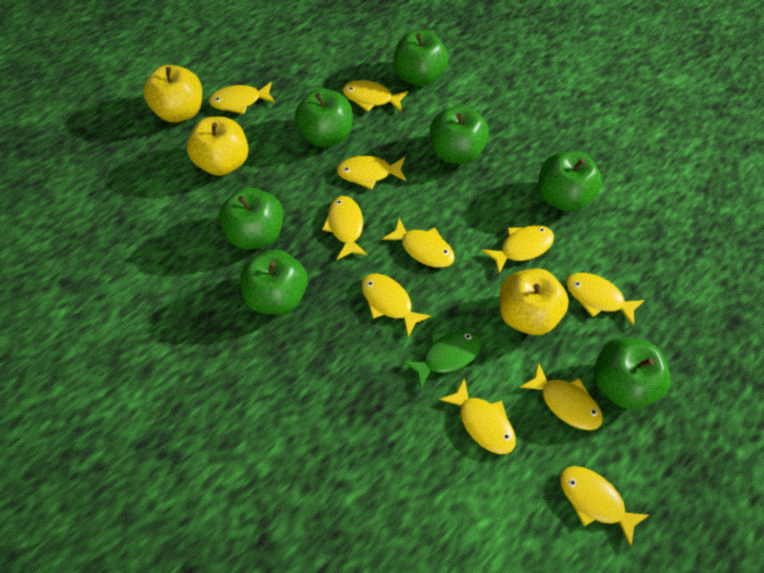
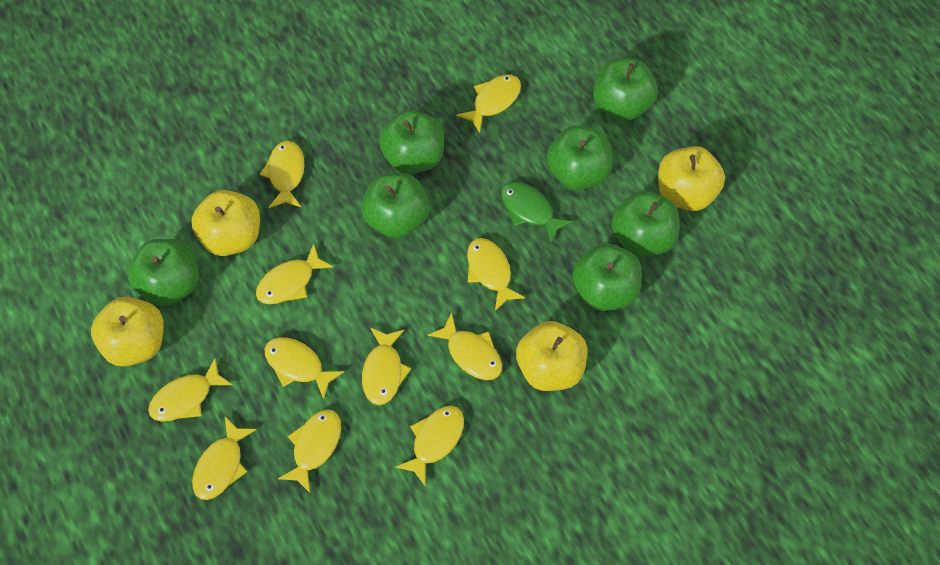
yellow apple: [143,65,202,122] [187,117,248,176] [499,268,569,335] = 3 -> [91,297,164,366] [191,190,260,256] [516,321,587,391] [658,146,725,211] = 4

